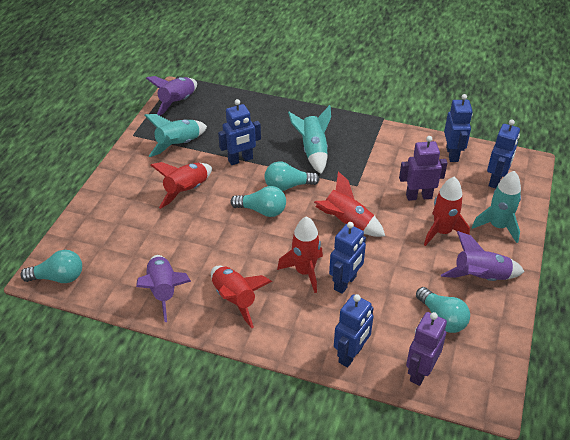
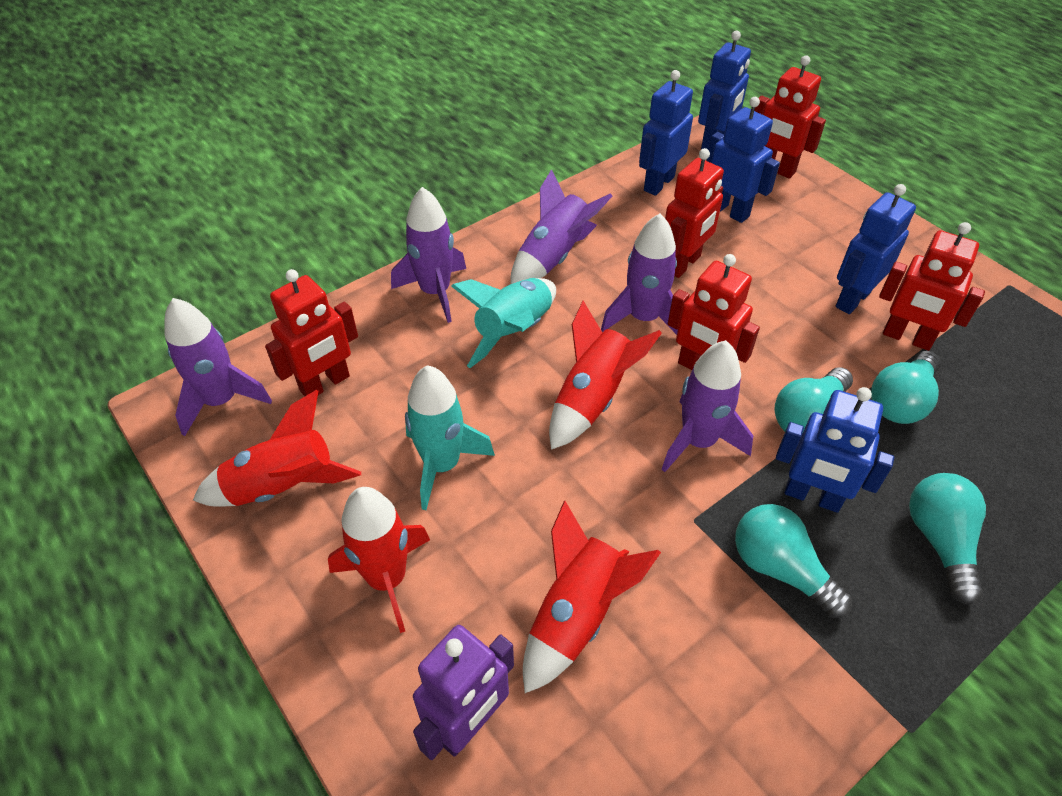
purple robot: [399,136,447,201] [406,312,447,386] = 2 -> [413,625,514,760] = 1
purple rocket: [136,255,191,322] [146,76,197,116] [441,231,525,281] = 3 -> [164,298,272,436] [391,187,466,323] [511,169,612,284] [601,214,678,335] [662,340,753,472] = 5
red robot: none = 0 -> [265,269,358,396] [665,148,724,278] [668,254,760,370] [754,55,826,179] [879,222,985,351] = 5
red rocket: [151,162,212,209] [211,266,272,328] [277,216,323,293] [314,171,385,237] [424,176,470,246] = 5 -> [193,390,361,507] [328,487,430,633] [523,501,661,693] [549,301,662,450] = 4
turquoise rocket: [144,114,207,157] [288,105,331,174] [472,171,521,243] = 3 -> [405,365,495,510] [451,278,556,368] = 2

